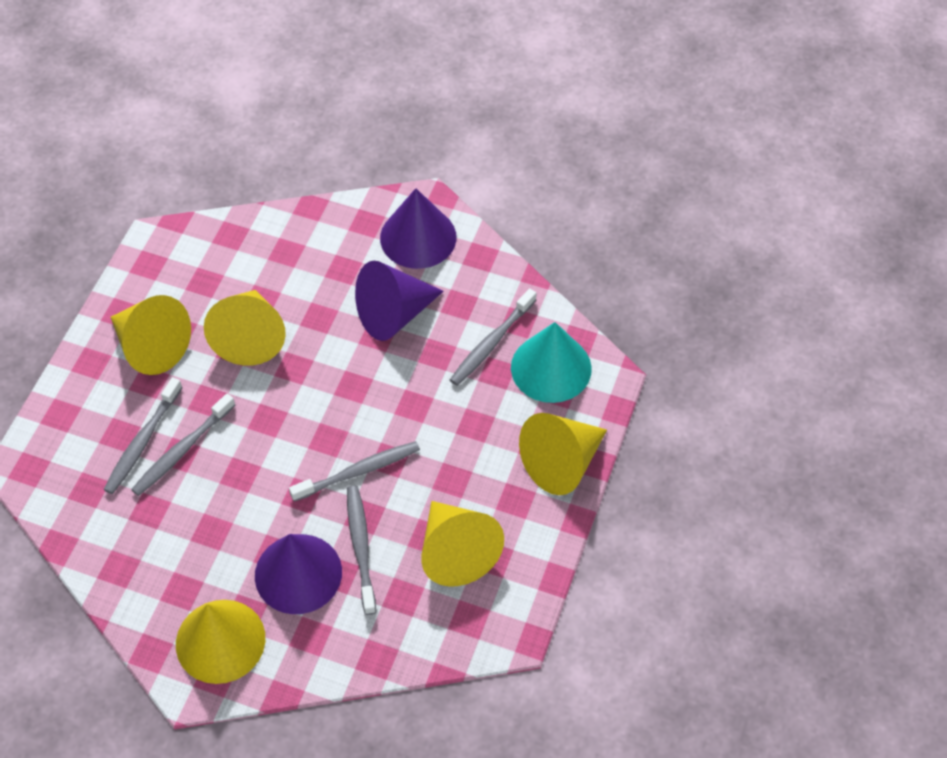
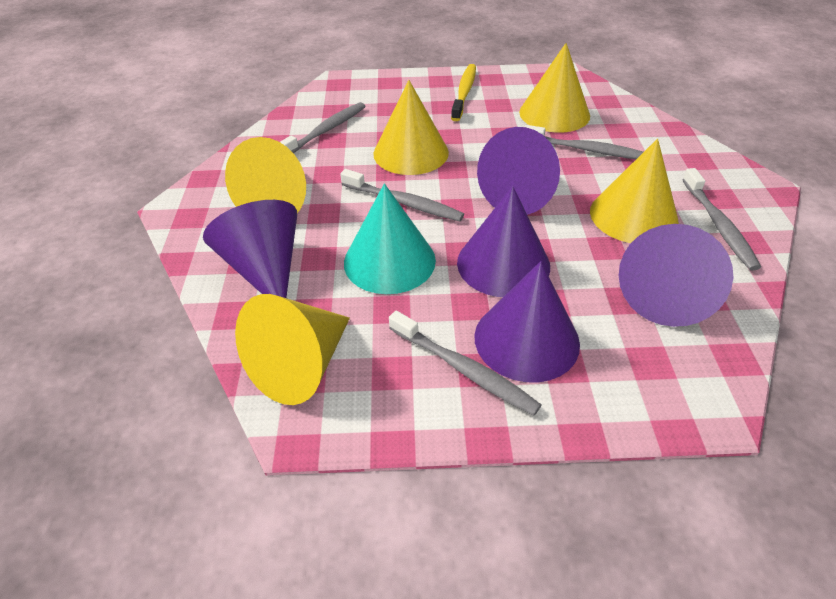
purple cone: [255,534,342,614] [355,261,444,341] [380,188,457,269] = 3 -> [203,200,297,298] [457,186,550,297] [474,261,580,383] [477,127,560,215] [619,224,733,327] = 5
yellow toothbrush: none = 0 -> [451,64,476,121] = 1

